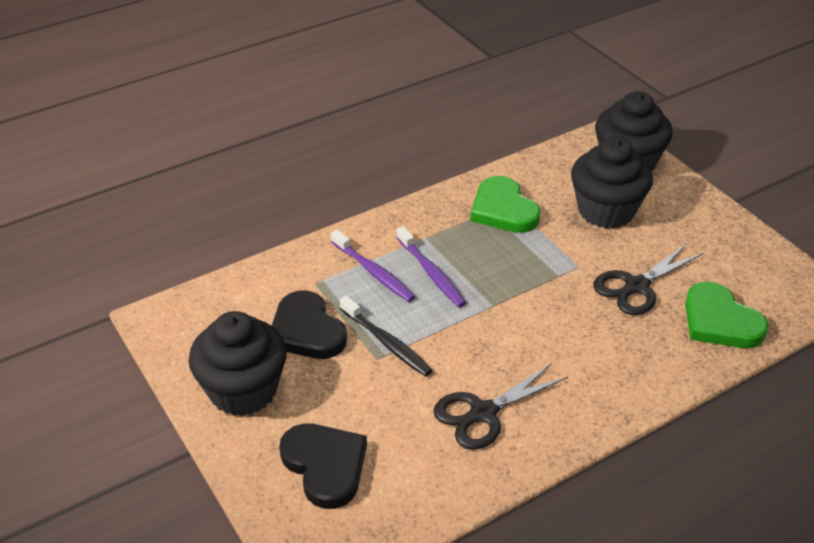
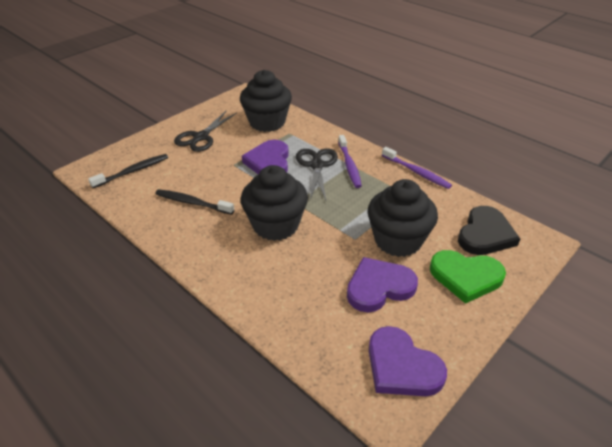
black heart: [272,291,347,359] [279,423,367,509] = 2 -> [458,206,520,255] = 1
black toothbrush: [340,296,433,377] = 1 -> [88,154,168,188] [155,189,234,215] = 2
green heart: [470,176,541,233] [685,282,768,348] = 2 -> [430,250,506,304] = 1
purple heart: none = 0 -> [242,140,289,174] [347,257,418,312] [369,326,447,396] = 3

